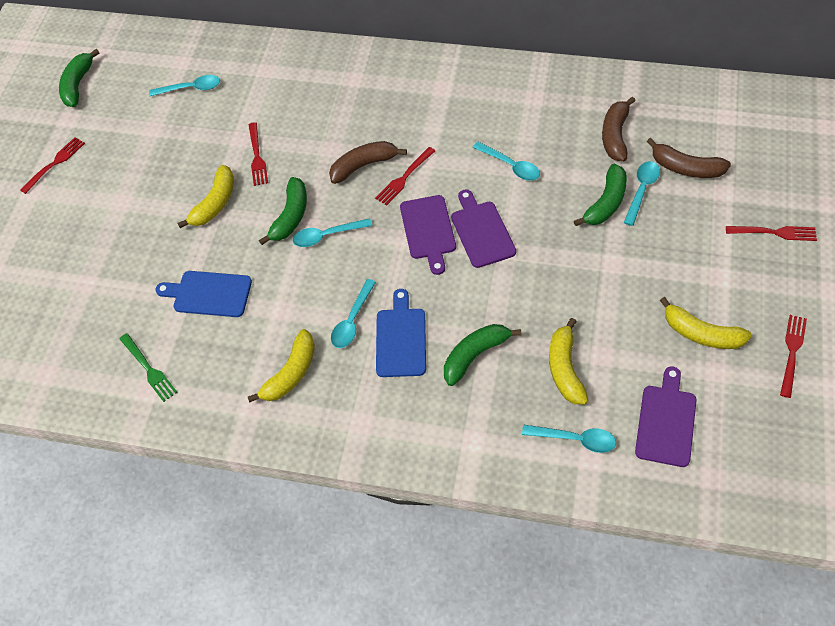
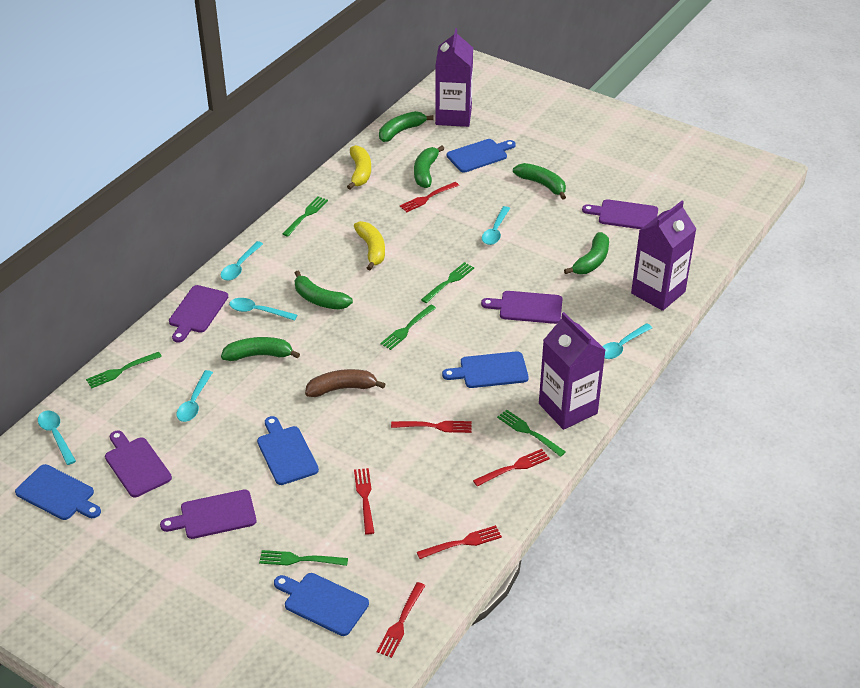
blue cutting board: [155,271,252,317] [376,289,426,377] = 2 -> [15,464,101,520] [257,416,319,485] [274,573,369,636] [442,351,529,388] [447,139,516,173] = 5
brown banana: [329,141,407,184] [602,97,636,161] [647,138,731,178] = 3 -> [305,369,385,397] = 1
green banana: [59,49,100,107] [259,177,307,245] [444,324,521,386] [574,164,627,226] = 4 -> [221,337,300,361] [294,270,353,310] [379,111,434,142] [414,146,444,188] [513,163,566,200] [564,232,609,274] = 6
green fork: [119,333,177,402] = 1 -> [86,352,162,388] [259,550,348,566] [283,196,328,237] [380,305,436,350] [421,262,474,303] [497,410,566,457] = 6
purple carton: none = 0 -> [435,28,473,127] [539,312,605,430] [631,201,696,311] = 3
purple cutting board: [400,195,456,275] [451,189,516,268] [635,367,697,467] = 3 -> [105,431,172,497] [160,490,257,539] [169,285,228,343] [481,291,562,324] [582,199,658,229] = 5
red fork: [20,137,85,194] [248,122,268,186] [375,147,435,206] [726,226,817,241] [780,315,807,398] = 5 -> [354,468,374,535] [377,582,425,658] [391,421,472,433] [400,182,459,212] [417,525,502,559] [473,449,550,487] = 6
yellow banana: [178,165,234,228] [248,329,315,403] [549,318,588,404] [660,297,752,349] = 4 -> [347,145,371,190] [354,221,385,270] = 2

